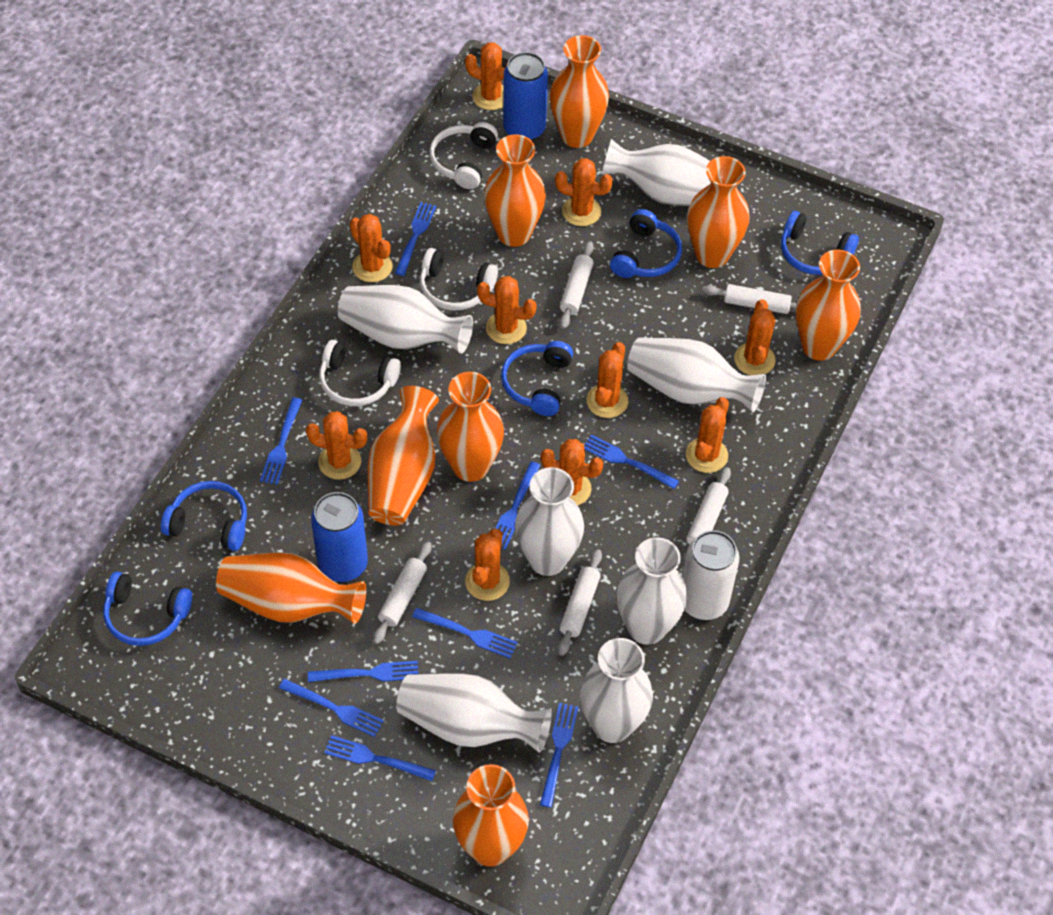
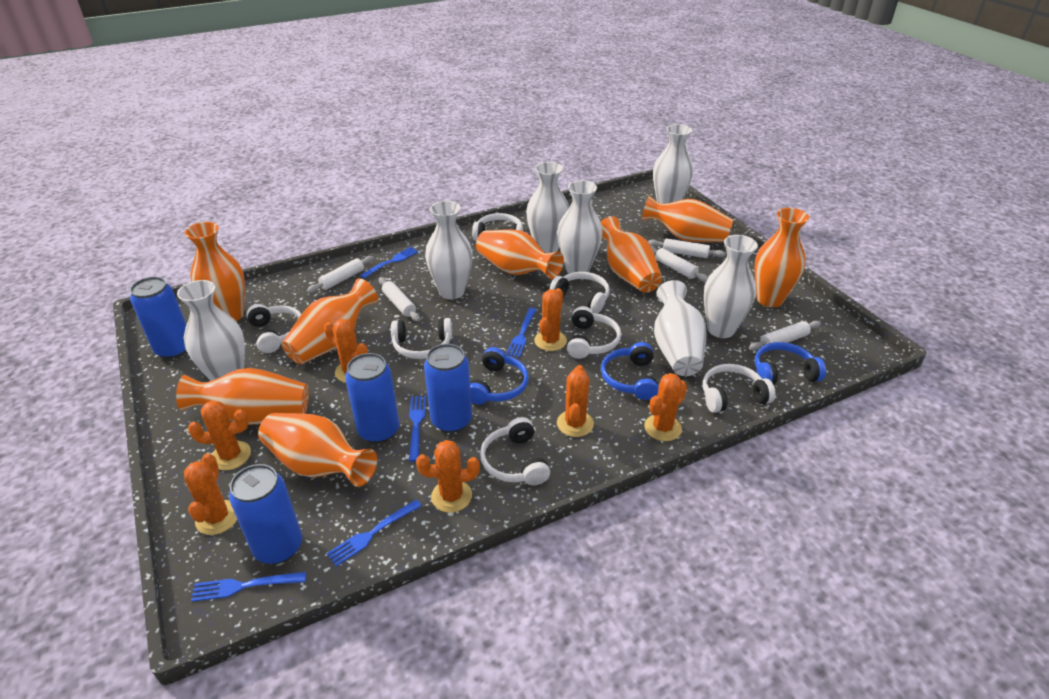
blue can: [311,492,368,582] [503,52,548,140] = 2 -> [130,277,187,359] [229,464,302,564] [345,353,399,443] [424,344,472,433] = 4
blue fork: [260,397,302,485] [279,679,384,737] [308,661,418,682] [324,735,436,781] [395,202,436,276] [412,608,518,659] [495,461,541,550] [540,703,578,808] [584,435,679,489] = 9 -> [191,572,306,602] [327,499,422,566] [360,247,418,278] [409,396,426,462] [506,308,537,358] = 5
blue headphones: [103,572,192,646] [161,481,247,551] [501,341,573,416] [610,209,682,278] [781,211,859,275] = 5 -> [470,347,529,405] [601,342,659,400] [755,342,826,385] = 3
orange cactus: [306,411,367,480] [350,214,392,282] [465,42,508,110] [465,529,510,601] [477,276,537,344] [541,439,603,505] [555,158,613,226] [586,342,628,418] [686,397,729,473] [734,299,776,375] = 10 -> [184,454,237,535] [188,400,251,470] [324,319,368,383] [416,440,480,513] [534,288,567,351] [557,365,594,437] [644,373,687,441] = 7
white can: [683,530,739,620] = 1 -> none = 0
white headphones: [319,340,401,406] [420,248,498,311] [429,122,498,189] = 3 -> [246,304,301,353] [391,318,452,359] [472,213,523,241] [480,417,550,485] [550,272,610,313] [567,306,621,359] [703,364,776,413] = 7

